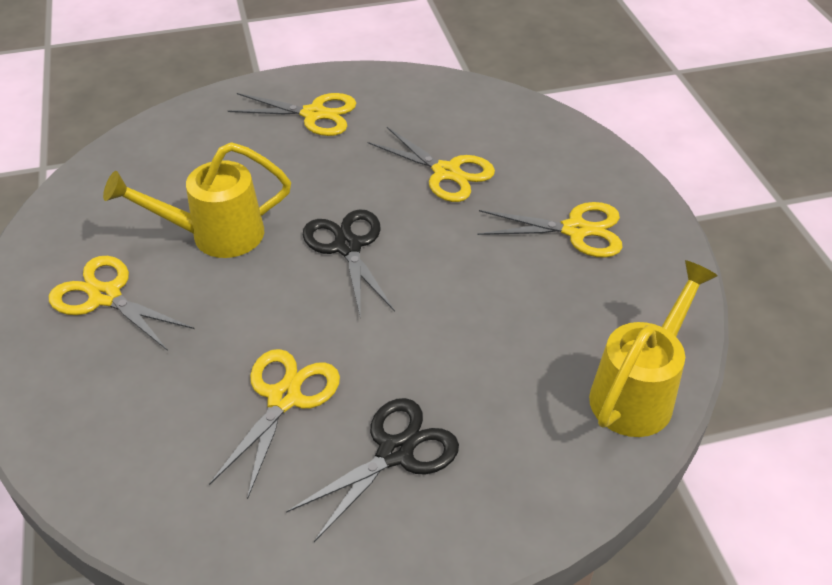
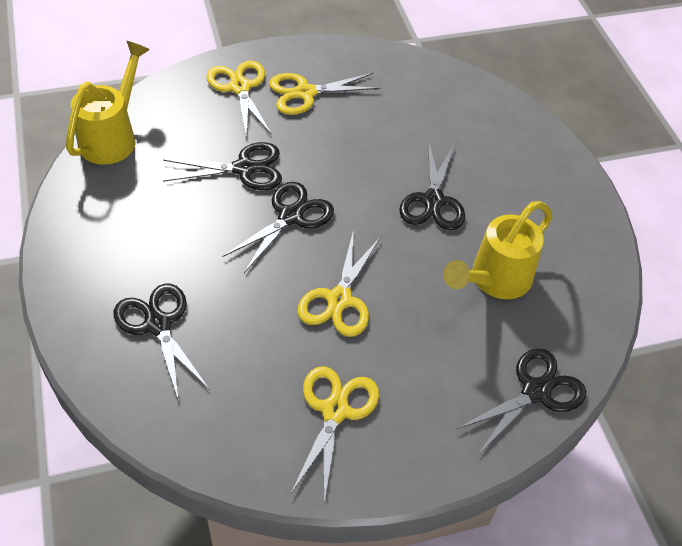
black scissors: [286,398,459,542] [303,209,395,319] = 2 -> [114,284,210,401] [163,142,282,190] [222,182,334,273] [399,140,465,230] [456,348,586,455] = 5
yellow scissors: [49,256,195,351] [209,349,340,499] [228,93,356,136] [367,127,495,202] [478,202,622,258] = 5 -> [206,60,272,136] [269,73,380,115] [291,366,379,504] [297,229,381,337] = 4

